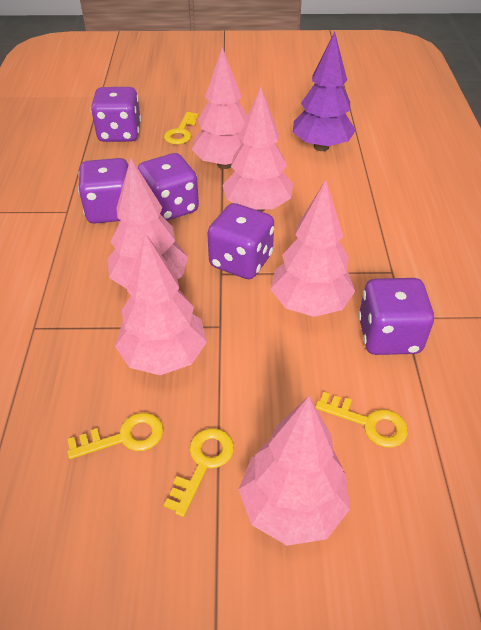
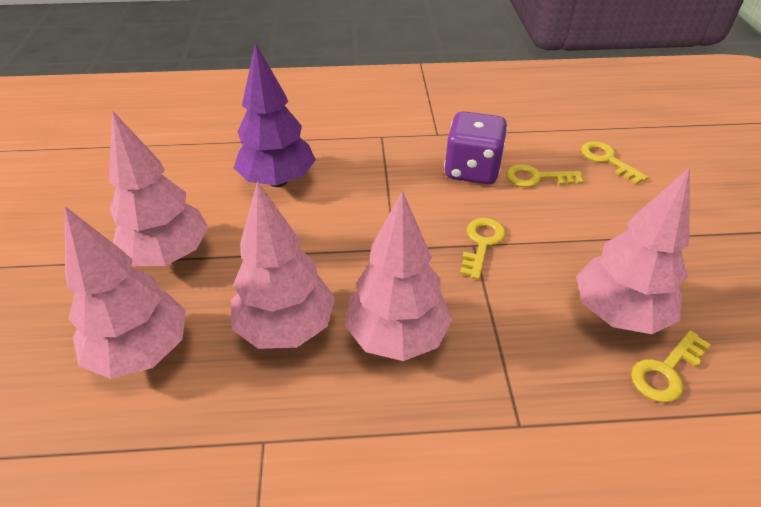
pink tree: [108,158,188,289] [115,233,207,375] [191,47,248,169] [222,87,293,212] [238,396,350,546] [271,180,355,317] = 6 -> [65,206,186,379] [109,110,208,266] [231,181,335,349] [345,190,453,361] [576,167,690,334] = 5
purple dice: [78,158,128,224] [91,87,141,142] [138,153,199,221] [207,203,274,279] [358,278,434,355] = 5 -> [444,111,508,184] = 1

